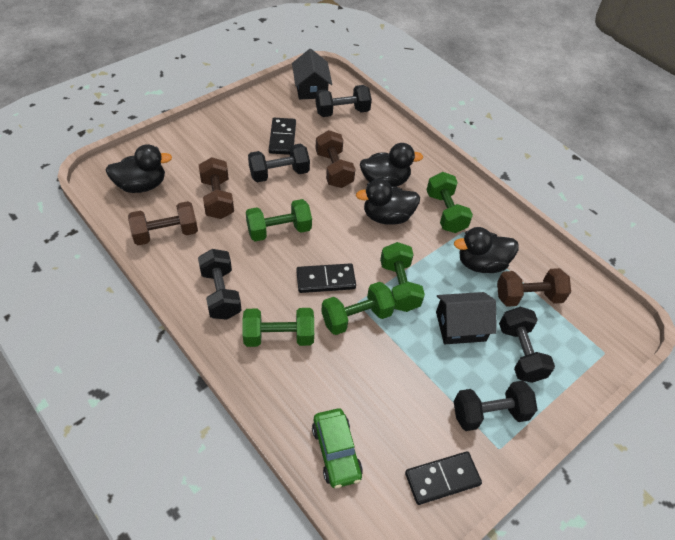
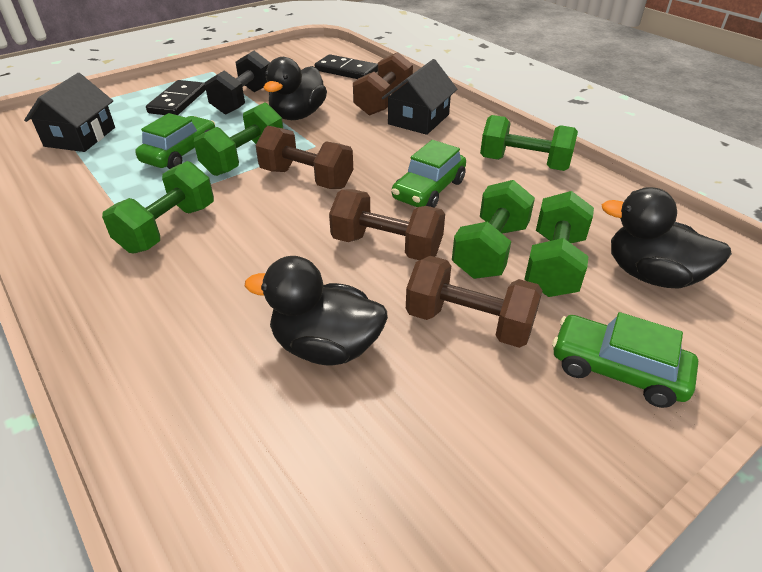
black domino: [269,118,296,155] [296,263,356,293] [405,451,482,505] = 3 -> [146,80,206,115] [315,54,378,79] = 2
black duck: [106,144,172,193] [356,179,420,225] [360,143,423,187] [454,227,519,273] = 4 -> [245,256,388,366] [264,57,327,120] [601,187,732,289] = 3
black dumbbell: [198,249,242,320] [248,144,310,182] [316,85,372,117] [454,381,538,431] [499,307,555,383] = 5 -> [204,51,270,115] = 1
green car: [312,409,363,488] = 1 -> [135,113,215,169] [392,140,466,208] [552,312,698,408] = 3

